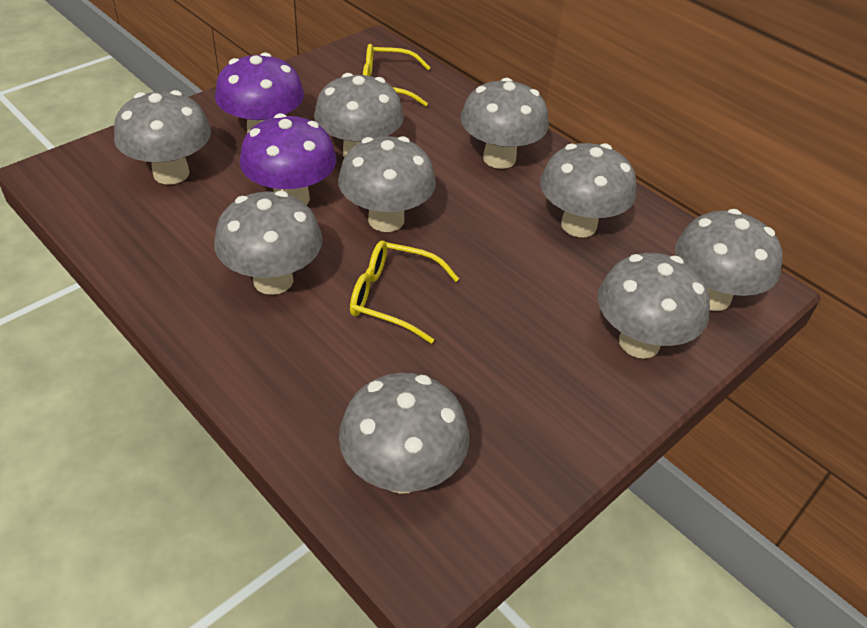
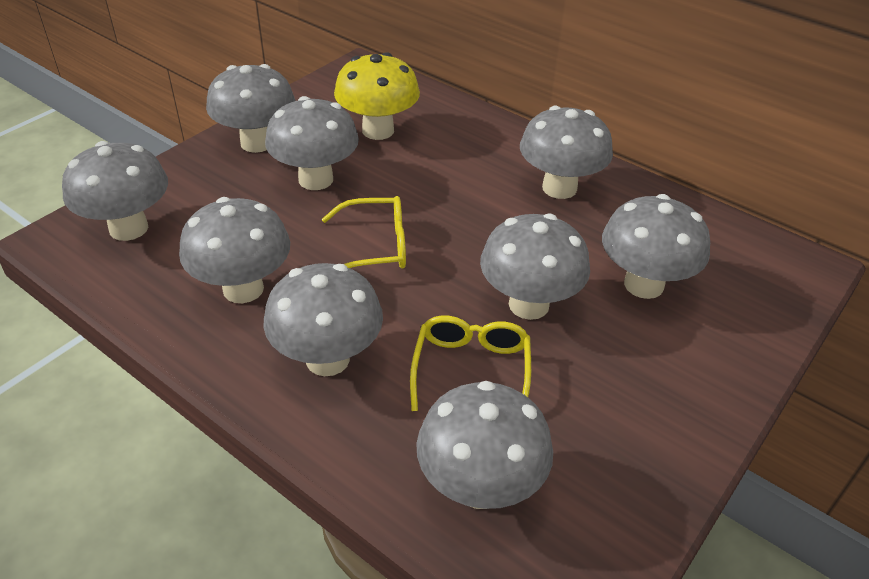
purple mushroom: [215,52,304,133] [240,113,337,205] = 2 -> none = 0
yellow mushroom: none = 0 -> [334,52,420,140] = 1

